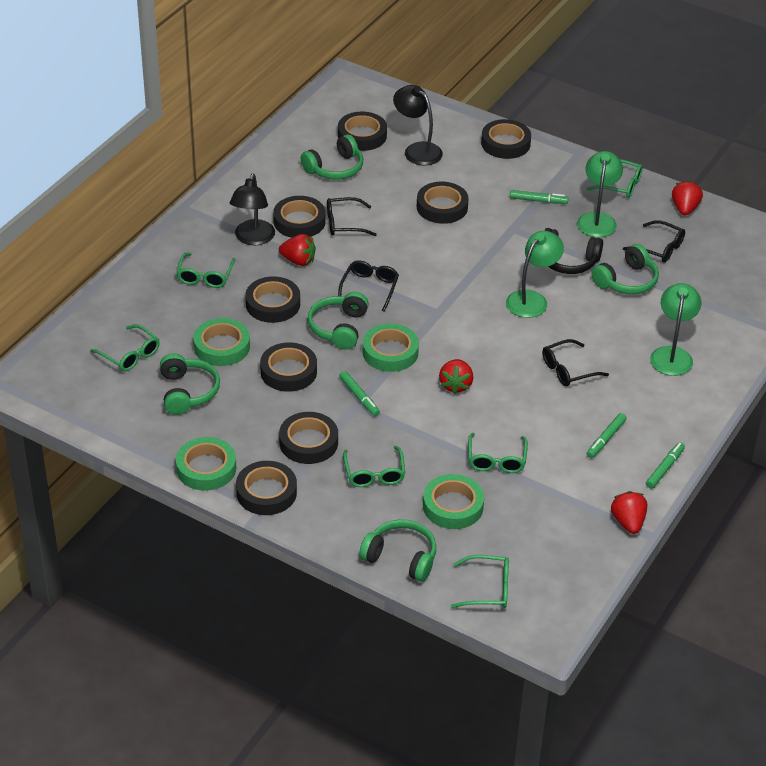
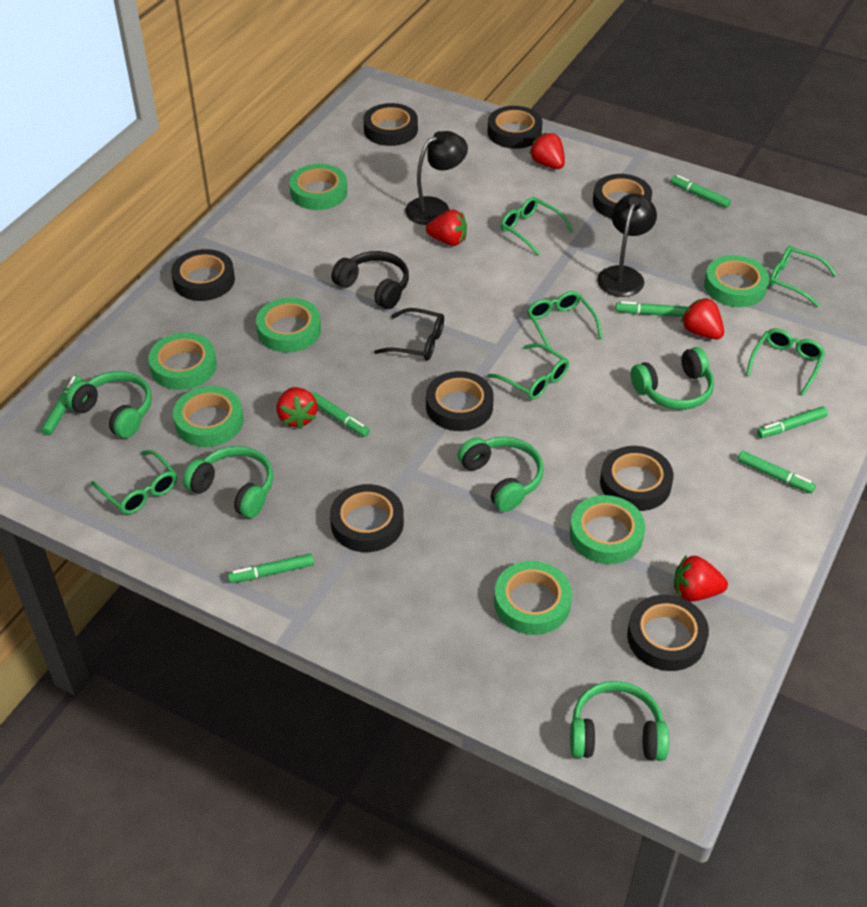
black glasses: [327,197,377,236] [338,260,399,312] [542,339,609,386] [623,220,685,263] = 4 -> [374,308,444,361] = 1
green lamp: [506,231,564,318] [577,151,623,237] [650,283,701,376] = 3 -> none = 0
green marker: [339,371,380,416] [510,190,568,204] [587,413,627,458] [646,442,685,489] = 4 -> [41,375,82,435] [228,553,314,583] [311,392,370,437] [615,301,688,317] [671,175,731,208] [737,451,816,493] [757,406,828,438] = 7
green tape: [176,437,236,491] [194,318,250,366] [363,324,419,372] [423,474,484,529] = 4 -> [148,333,217,390] [173,386,244,447] [256,298,321,353] [289,164,348,210] [494,561,572,635] [569,495,645,564] [704,255,769,307] = 7
red strawberry: [279,234,316,266] [439,359,473,394] [611,491,647,534] [672,180,703,216] = 4 -> [276,387,318,429] [426,209,467,246] [529,132,565,169] [674,555,728,602] [681,298,724,339] = 5

